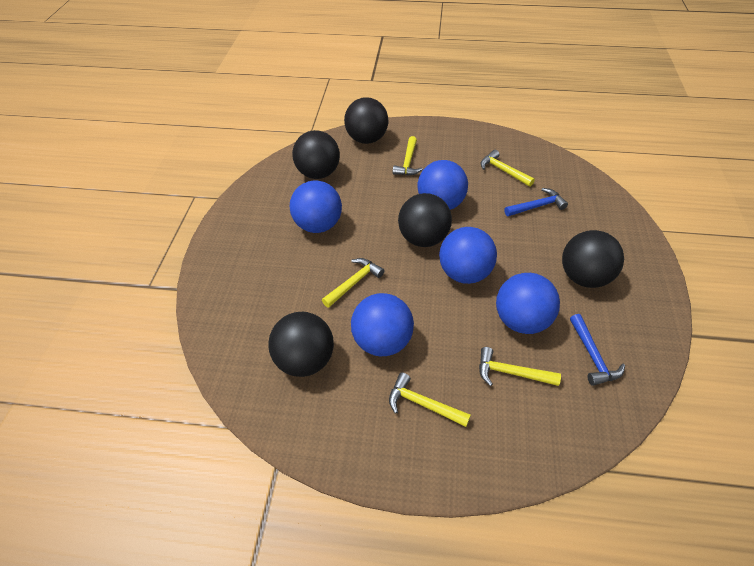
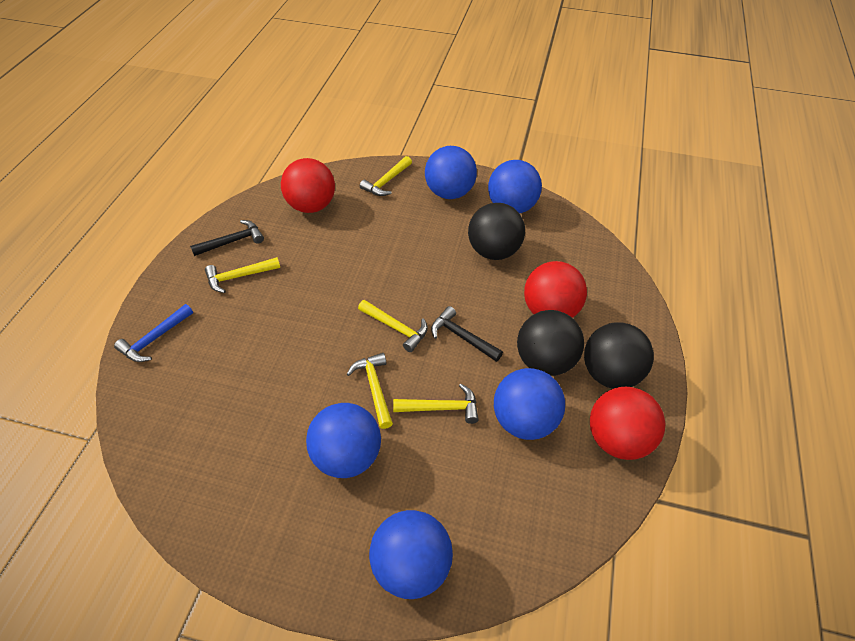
black ball: [268,312,334,377] [292,130,340,179] [344,97,388,144] [398,193,452,247] [562,230,624,288] = 5 -> [468,203,525,260] [517,310,584,376] [584,322,654,389] = 3
black hammer: none = 0 -> [190,220,264,256] [431,306,503,362] = 2
blue hammer: [504,188,568,216] [570,314,625,386] = 2 -> [114,304,193,362] = 1
red ball: none = 0 -> [281,158,335,213] [524,261,587,318] [590,387,666,460] = 3

